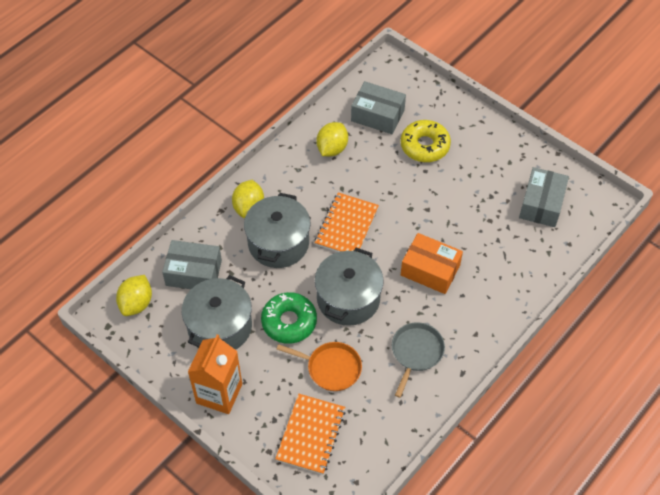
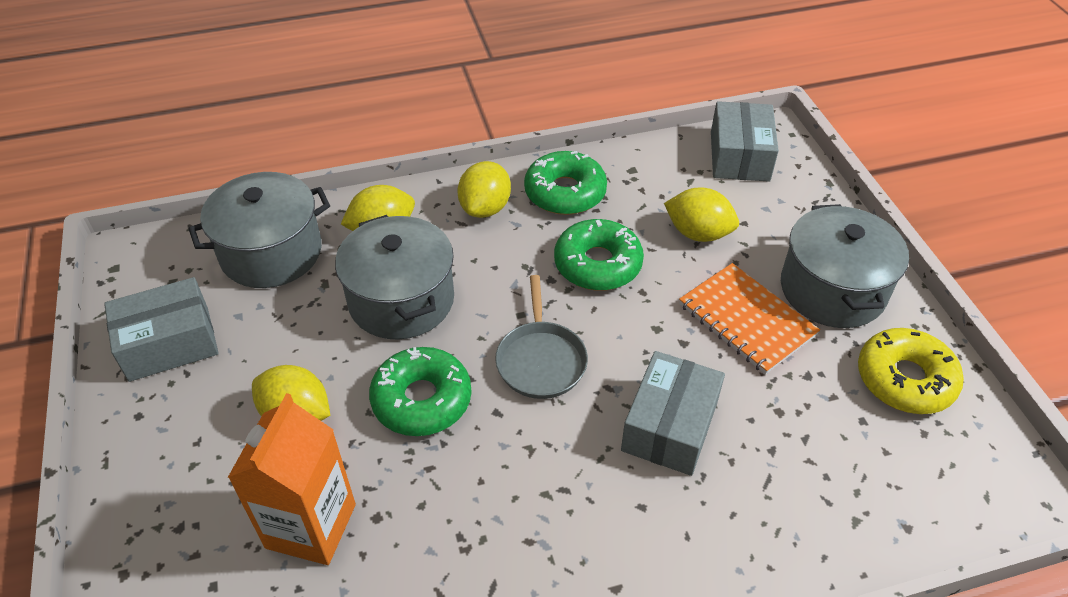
green donut: [261,292,317,344] = 1 -> [369,347,472,436] [524,151,607,215] [554,219,644,291] = 3
orange box: [401,233,463,294] = 1 -> none = 0
orange notebook: [275,394,346,474] [315,192,379,252] = 2 -> [679,263,820,374] = 1
orange pan: [277,342,362,391] = 1 -> none = 0
yellow lemon: [116,275,152,316] [232,180,264,218] [316,122,348,156] = 3 -> [252,365,330,421] [341,185,415,231] [457,161,511,218] [664,187,739,242] = 4

